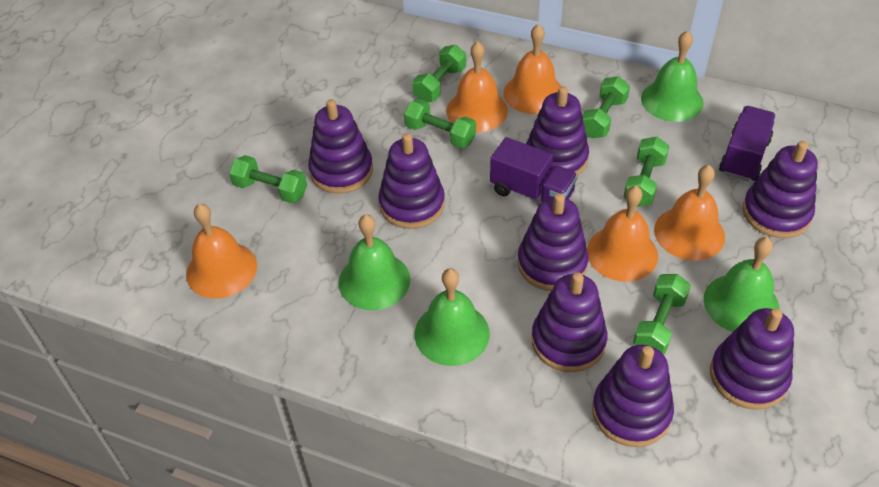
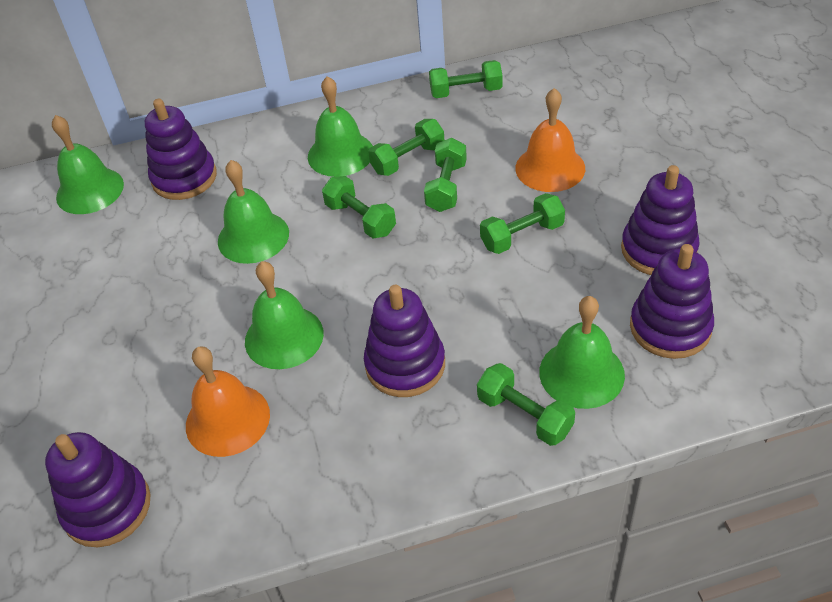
green bell: [339,214,410,310] [415,268,490,366] [641,30,703,122] [704,237,780,332] = 4 -> [52,115,124,214] [218,160,289,264] [245,261,324,369] [308,76,373,177] [539,296,625,409] = 5
orange bell: [186,204,257,299] [446,41,508,132] [503,24,562,114] [587,186,658,282] [654,165,725,261] = 5 -> [186,346,270,457] [515,88,585,192] = 2
purple stacking toy: [308,99,373,194] [378,133,445,229] [517,193,589,291] [526,86,589,175] [532,272,608,372] [592,345,674,447] [710,308,794,410] [742,141,818,238] = 8 -> [45,432,151,547] [145,99,217,200] [364,285,445,397] [621,165,700,275] [630,244,714,359] = 5
purple truck: [490,137,578,202] [719,106,776,181] = 2 -> none = 0

